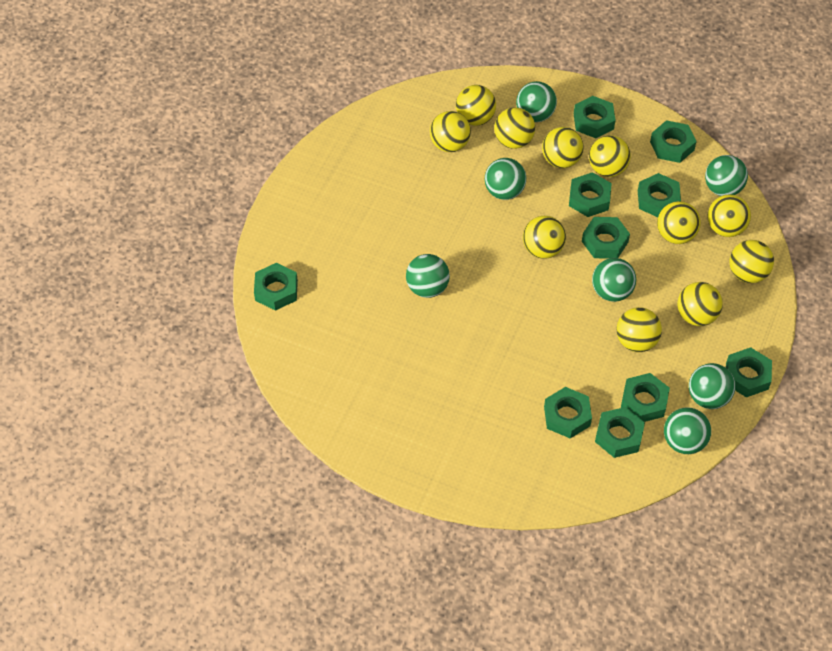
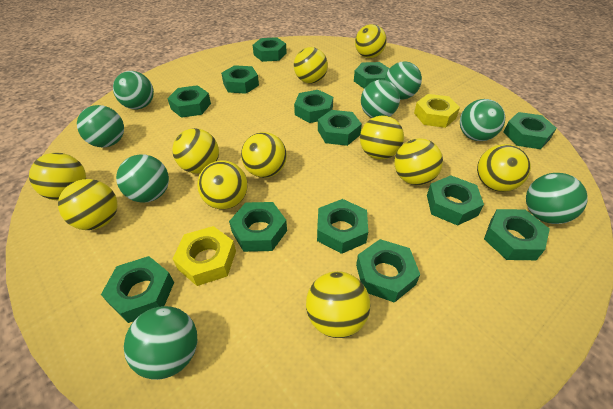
green ball: [406,254,450,298] [485,158,526,200] [516,81,557,122] [592,258,636,302] [664,407,711,454] [689,363,735,409] [705,155,748,196] = 7 -> [77,105,124,147] [113,71,154,109] [116,154,169,203] [124,306,198,380] [361,80,400,118] [385,61,422,100] [460,99,505,141] [526,173,588,224] = 8
green nut: [254,263,298,311] [544,387,592,438] [569,172,612,217] [574,96,616,138] [582,217,630,259] [595,407,645,458] [621,373,670,422] [638,173,681,217] [650,120,697,163] [726,347,772,397] = 10 -> [101,256,174,323] [167,85,211,118] [221,65,259,94] [229,202,287,252] [253,37,287,62] [294,90,333,123] [317,199,368,254] [318,110,362,146] [354,62,389,89] [356,239,420,303] [427,175,484,226] [484,209,550,260] [503,112,557,149] = 13
yellow nut: none = 0 -> [173,226,236,286] [414,94,460,128] = 2

